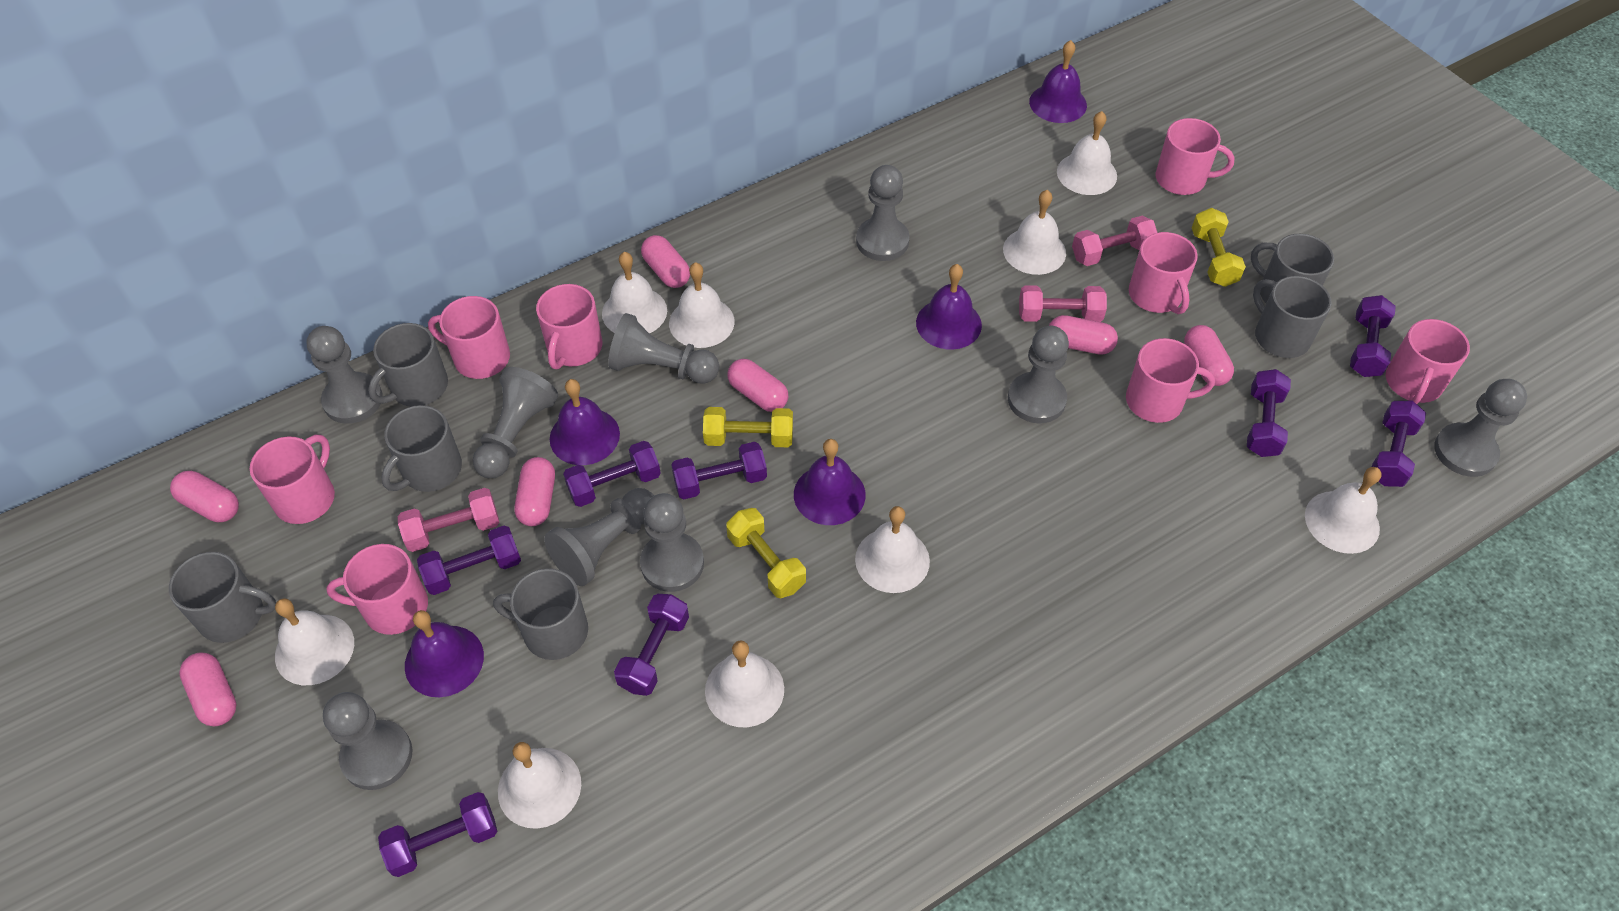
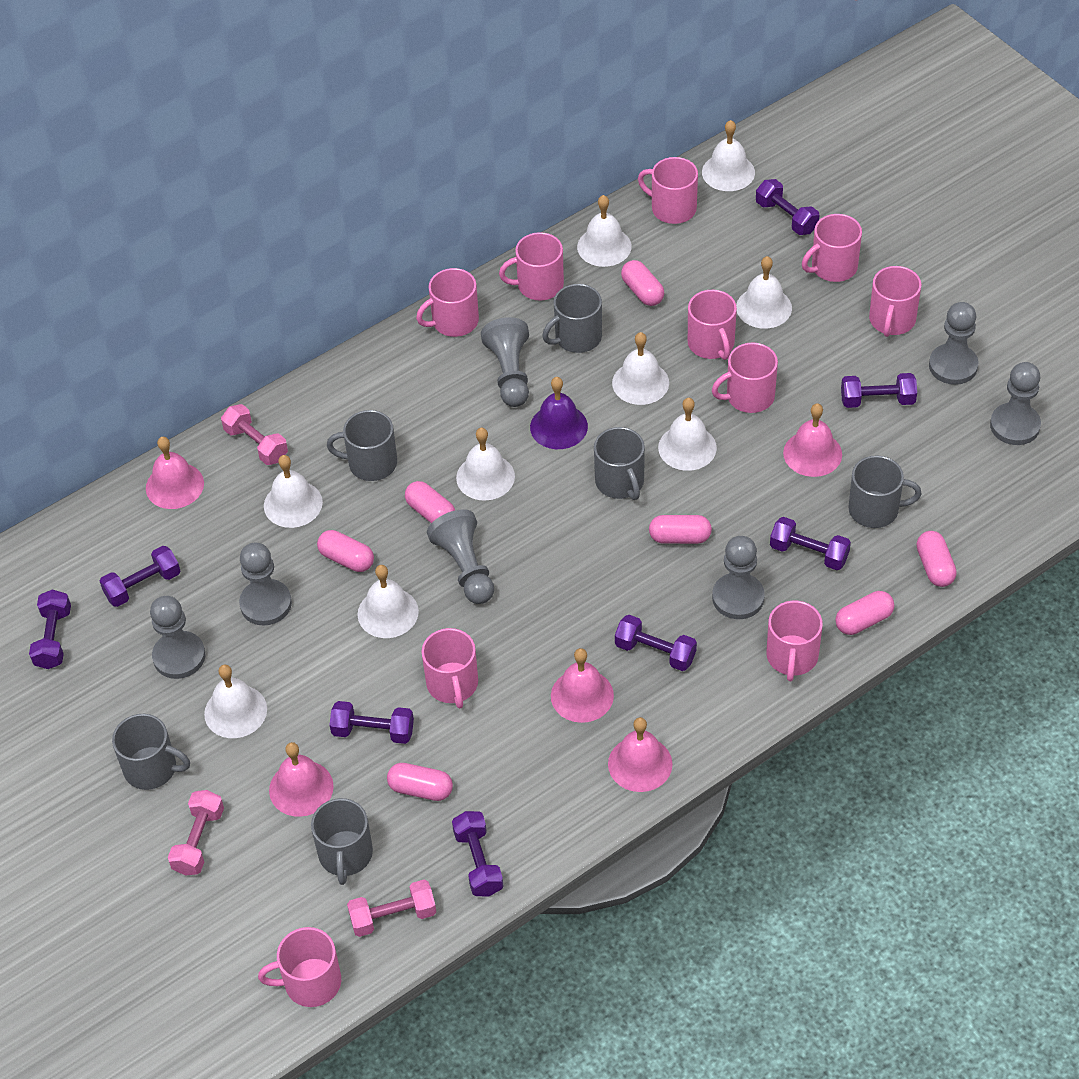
grey pawn: [306,326,383,424] [323,692,413,790] [473,367,558,478] [544,488,654,586] [608,313,719,384] [640,493,704,592] [856,165,910,261] [1008,326,1069,423] [1434,379,1527,477] = 9 -> [150,596,205,679] [239,543,292,626] [427,509,494,604] [481,317,529,407] [712,536,765,619] [929,302,979,385] [990,362,1041,445] = 7
pink bell: none = 0 -> [146,437,204,509] [269,742,334,817] [551,648,614,723] [608,717,673,792] [783,403,842,477] = 5
pink mug: [250,435,335,524] [326,544,428,635] [428,296,510,379] [536,284,602,370] [1126,338,1215,423] [1129,232,1198,314] [1155,118,1235,195] [1386,319,1470,404] = 8 -> [258,927,341,1007] [416,268,479,337] [421,628,478,708] [499,232,564,301] [638,157,698,224] [688,290,737,360] [712,342,778,413] [766,601,823,681] [802,214,862,282] [869,266,922,337] = 10
purple bell: [405,610,484,697] [550,379,620,465] [794,439,866,525] [916,264,982,349] [1029,40,1087,123] = 5 -> [530,377,588,449] = 1
yellow dumbbell: [703,407,793,447] [726,508,806,598] [1192,208,1246,287] = 3 -> none = 0

